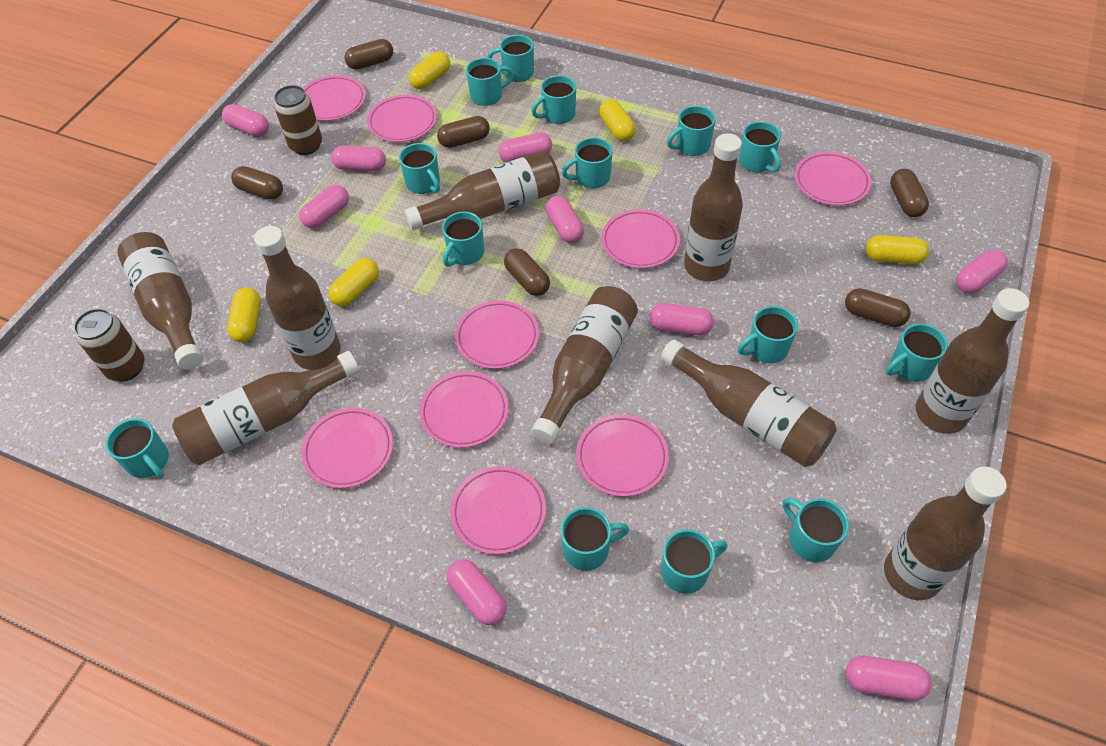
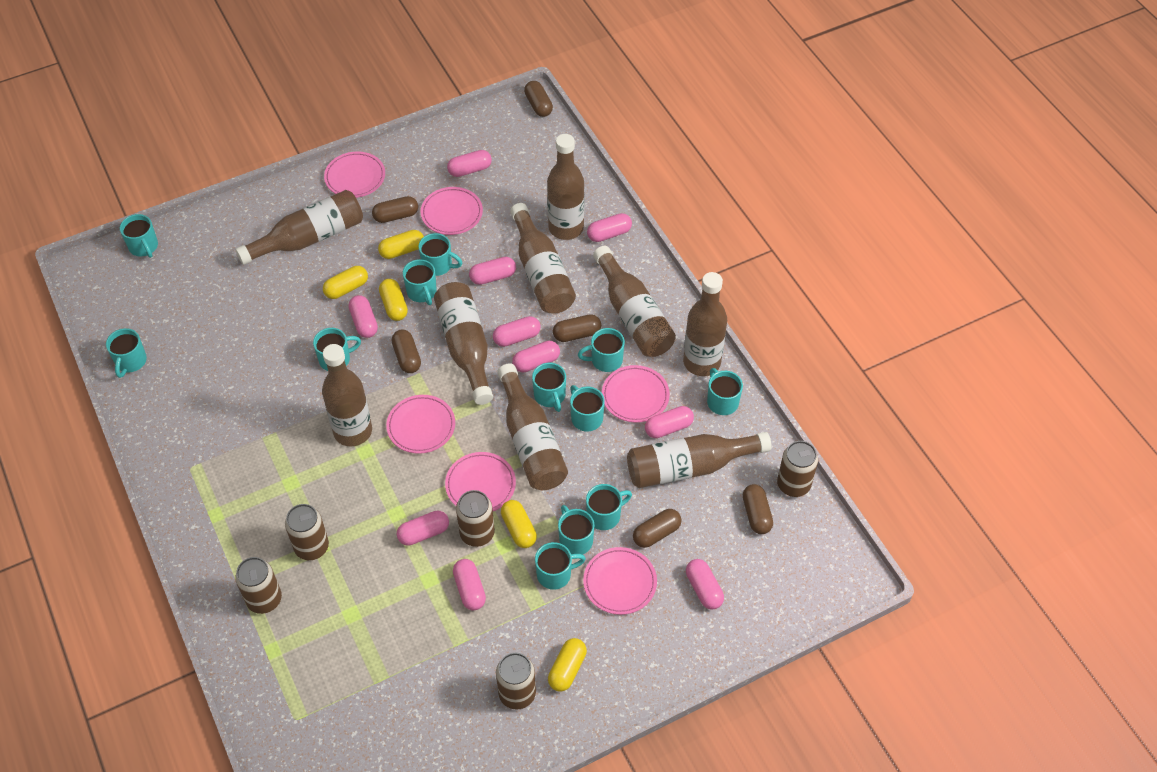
brown can: [74,308,144,381] [274,85,322,155] = 2 -> [235,557,282,614] [285,504,329,560] [456,490,495,547] [496,653,536,710] [777,441,818,497] = 5
pink capsule: [222,104,269,137] [299,185,349,228] [331,146,386,171] [447,559,507,625] [499,132,552,163] [546,196,584,243] [650,303,714,335] [846,656,932,700] [956,249,1008,293] = 9 -> [349,295,378,338] [397,511,449,546] [447,150,492,177] [453,559,486,610] [469,257,516,285] [493,316,541,347] [512,340,560,372] [587,213,632,242] [645,406,694,438] [686,559,724,610] = 10
pink plate: [301,408,393,488] [303,75,366,121] [367,95,437,142] [419,371,508,448] [450,466,546,554] [455,300,539,369] [576,414,669,497] [601,209,680,268] [795,152,871,206] = 9 -> [324,151,385,198] [386,395,455,454] [421,187,483,235] [445,452,516,511] [583,547,657,615] [602,365,670,423] = 6
turquoise mug: [106,419,169,478] [399,143,440,194] [442,212,484,267] [466,58,514,106] [487,35,534,82] [531,75,576,124] [561,507,629,571] [562,137,613,188] [661,529,727,594] [667,106,716,156] [738,306,798,363] [739,121,781,172] [783,498,849,562] [886,324,948,382] = 14 -> [106,328,147,378] [120,214,158,258] [313,328,361,371] [403,259,437,305] [418,233,462,276] [532,363,566,412] [535,542,586,590] [558,505,595,555] [570,385,605,432] [578,328,625,372] [586,484,632,530] [707,368,743,415] = 12

